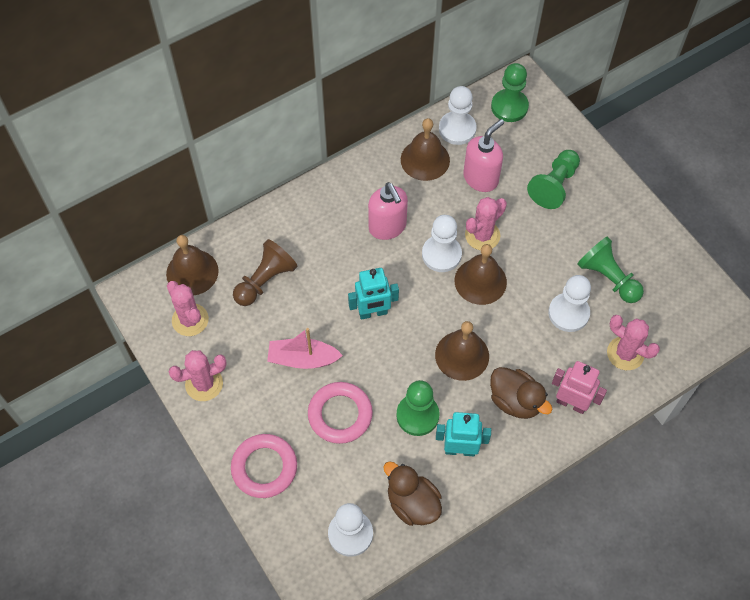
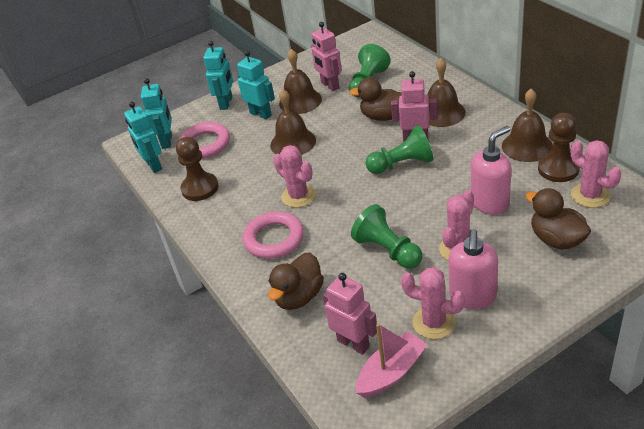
brown duck: [383,461,442,526] [490,367,552,419] = 2 -> [268,252,324,310] [349,78,402,121] [526,188,591,250] = 3
brown pawn: [233,239,298,306] = 1 -> [176,137,218,201] [538,113,580,182] = 2
green pawn: [396,380,440,436] [491,63,529,122] [527,150,580,209] [577,236,644,303] = 4 -> [349,44,391,97] [351,204,423,269] [366,125,434,174] = 3
pink robot: [552,361,607,414] = 1 -> [311,22,342,91] [323,273,377,354] [391,71,437,142] = 3
turquoise robot: [348,268,399,320] [436,412,491,456] = 2 -> [124,102,162,173] [141,78,172,149] [203,41,233,110] [237,50,275,119] = 4
white pawn: [328,503,373,557] [422,215,462,272] [439,86,477,145] [548,275,591,332] = 4 -> none = 0

